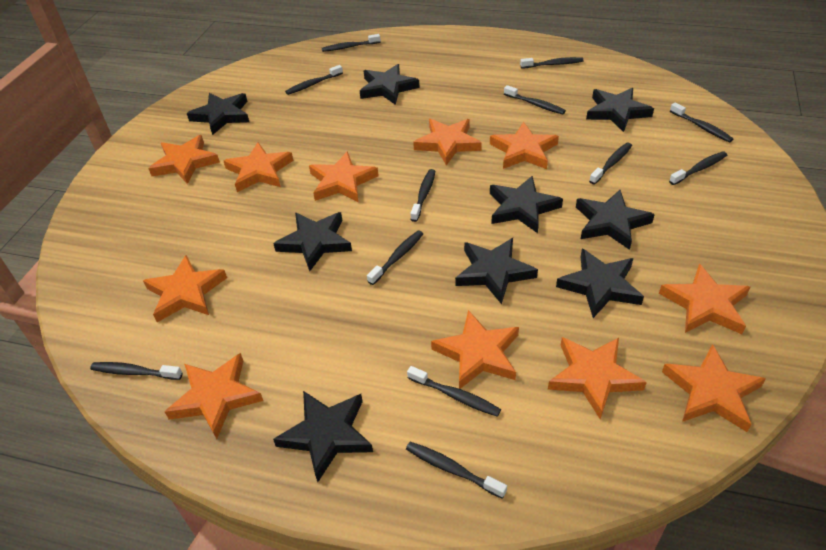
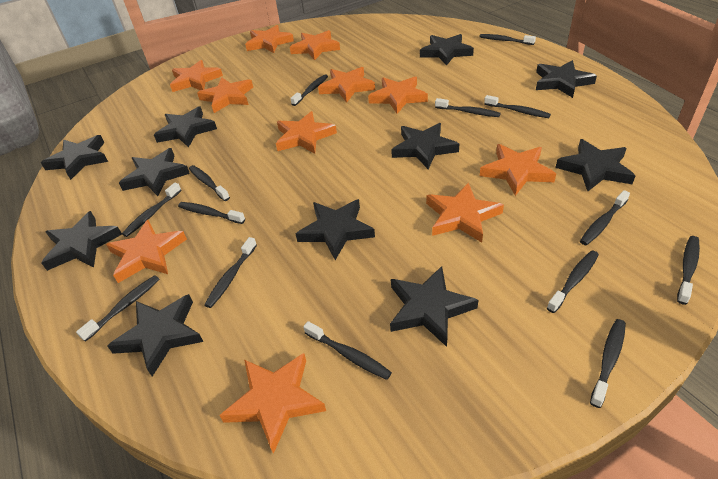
black star: [187,93,249,135] [273,212,352,271] [273,391,373,482] [360,64,420,105] [455,238,538,304] [490,176,563,233] [556,249,644,318] [576,190,655,250] [586,88,654,132] = 9 -> [41,135,108,180] [41,211,122,271] [107,294,203,377] [119,148,190,196] [154,106,217,148] [296,199,375,260] [390,266,478,347] [391,123,459,169] [420,34,474,66] [536,60,597,98] [555,139,636,191] = 11
black toothbrush: [90,362,183,380] [285,65,343,95] [322,34,381,52] [367,230,423,285] [406,442,507,499] [407,366,501,417] [410,169,435,222] [504,85,566,114] [520,57,584,69] [589,143,632,184] [669,151,727,185] [670,102,733,142] = 12 -> [76,275,159,342] [122,183,182,237] [178,202,245,224] [189,165,230,201] [204,237,257,308] [290,74,328,106] [303,321,392,380] [435,98,501,117] [479,34,536,45] [484,95,551,118] [547,250,599,313] [580,190,630,246] [590,319,626,408] [677,236,700,305] = 14

